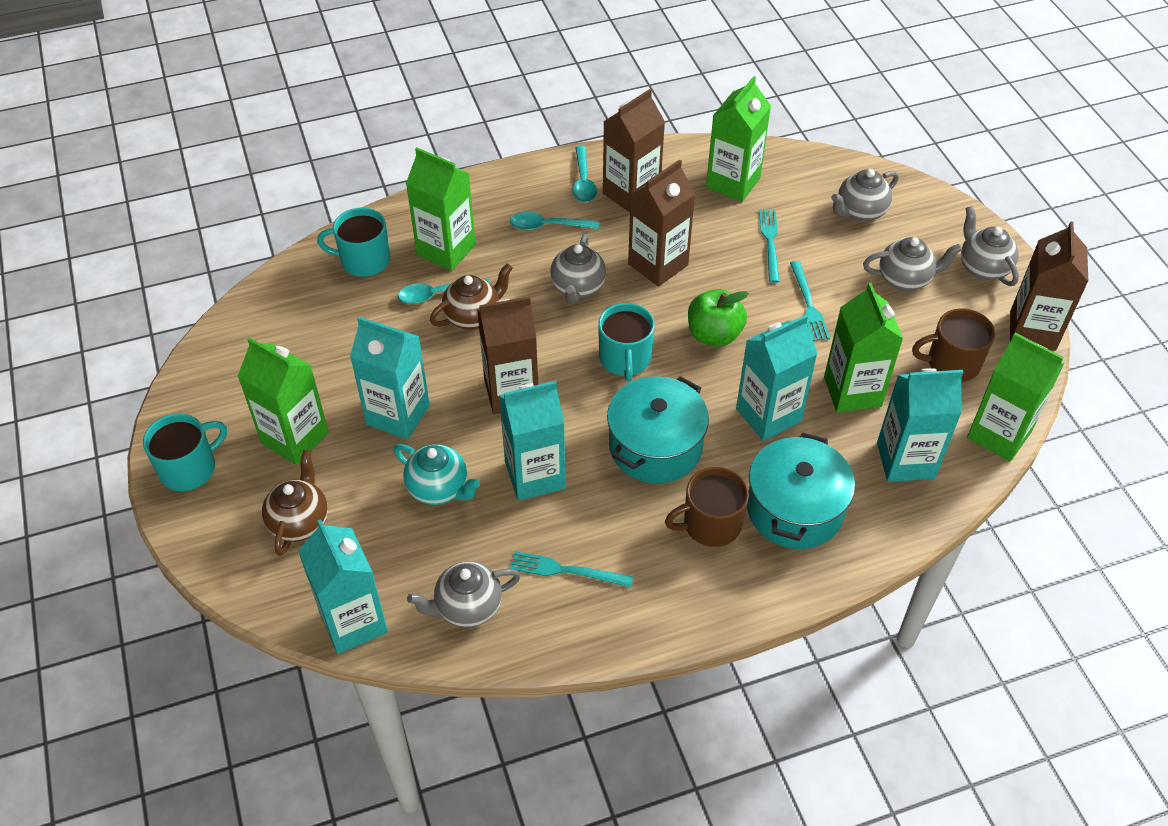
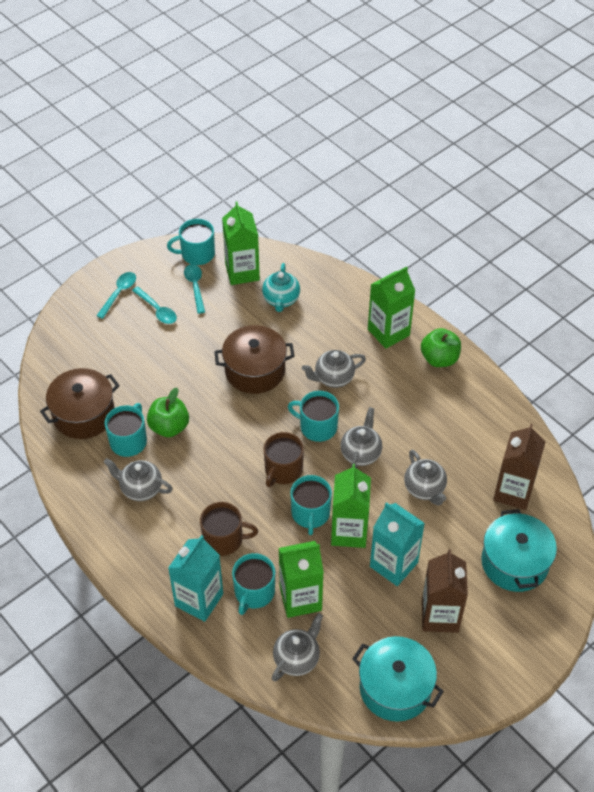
brown carton: [477,296,538,414] [603,89,665,212] [628,160,695,286] [1010,221,1088,351] = 4 -> [422,549,468,633] [493,424,546,510] = 2
brown pot: none = 0 -> [40,368,120,439] [214,325,295,394] = 2
brown teapot: [262,450,328,556] [430,263,513,330] = 2 -> none = 0
green apple: [688,289,749,347] = 1 -> [147,388,189,437] [421,328,461,367] = 2
green carton: [238,337,329,465] [406,148,476,271] [706,76,771,202] [824,283,903,413] [967,333,1064,462] = 5 -> [222,202,260,285] [279,541,324,618] [331,464,371,548] [368,266,415,349] = 4
turquoise carton: [298,519,388,654] [350,317,430,439] [499,381,566,501] [736,315,818,441] [877,368,963,482] = 5 -> [168,535,223,622] [370,502,425,586] = 2
turquoise fork: [510,551,633,587] [759,210,780,283] [790,261,830,341] = 3 -> none = 0
turquoise mug: [143,413,227,491] [317,207,390,277] [598,303,655,382] = 3 -> [105,403,147,457] [167,219,215,265] [232,553,275,615] [288,391,339,442] [290,475,332,535] = 5

